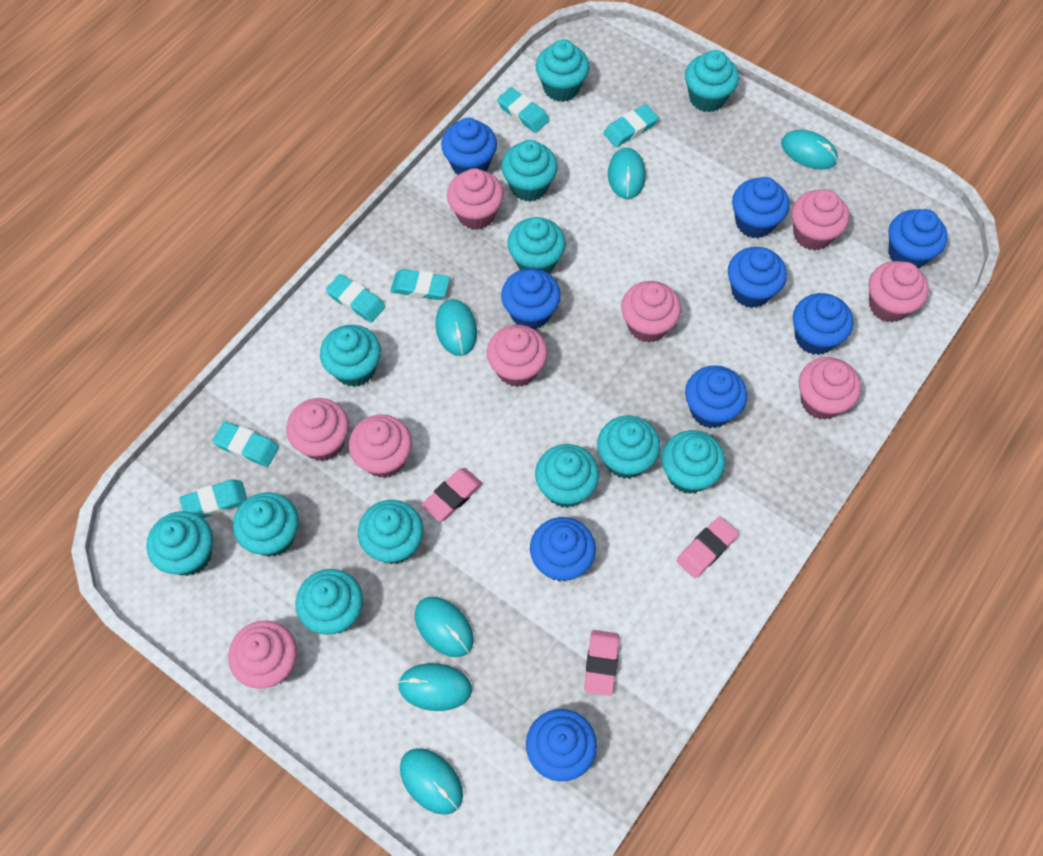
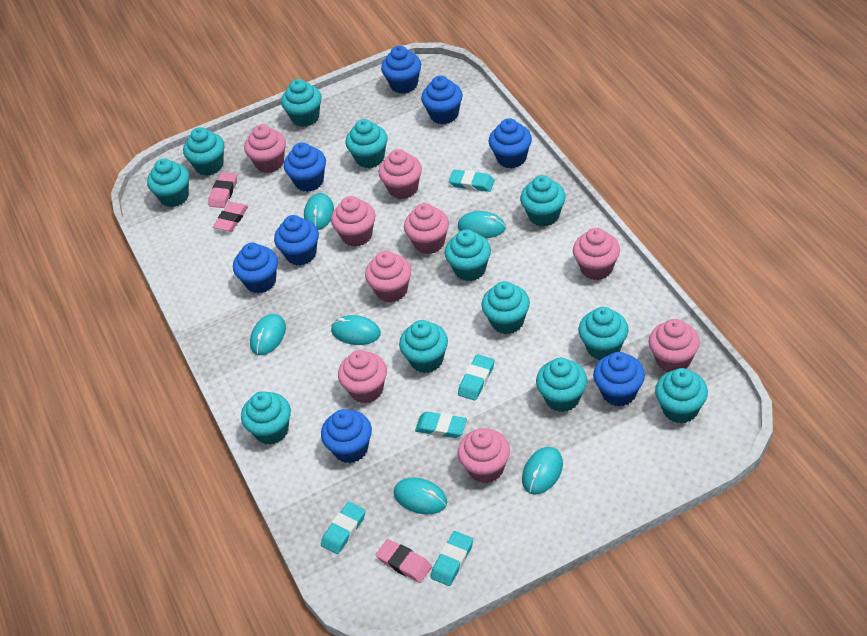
blue cupcake: [441,118,497,175] [501,268,561,329] [526,709,597,781] [530,517,596,582] [685,365,747,428] [728,247,787,308] [732,177,790,238] [793,293,853,355] [888,209,948,268] = 9 -> [233,243,278,293] [274,215,319,266] [284,142,326,192] [321,409,372,463] [381,46,421,94] [421,76,463,124] [489,118,532,169] [593,352,645,407] = 8
turquoise eraser: [179,480,247,518] [212,421,279,467] [326,274,385,323] [391,269,450,300] [497,87,549,133] [603,104,659,147] = 6 -> [321,502,366,554] [415,412,467,438] [431,531,473,586] [449,169,495,192] [458,354,495,401] = 5

